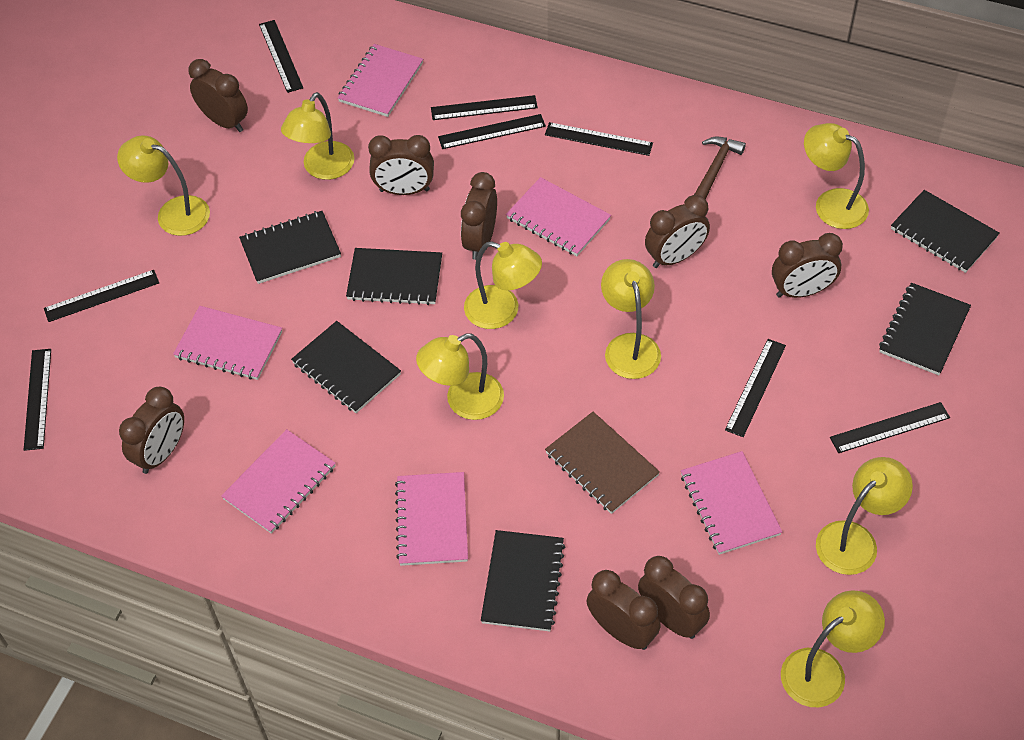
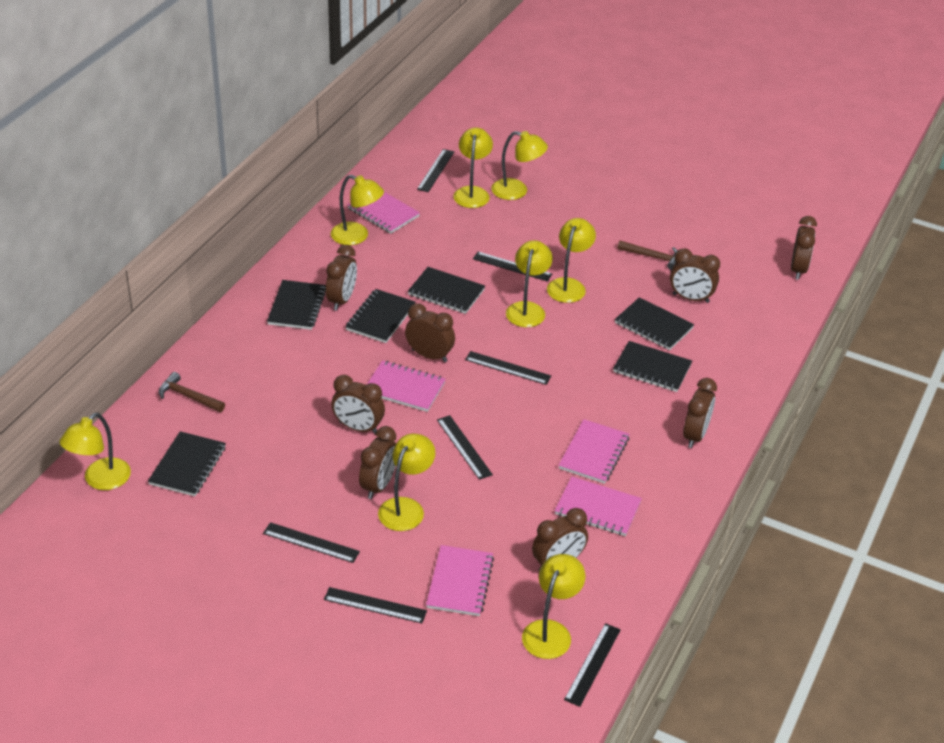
black ruler: [24,349,51,451] [44,270,159,322] [259,20,303,93] [431,95,538,120] [438,114,546,149] [545,122,653,156] [725,339,786,437] [830,402,950,453] = 8 -> [263,522,360,563] [324,587,427,623] [417,149,454,192] [437,415,493,480] [465,351,551,385] [473,252,552,282] [564,623,621,707] = 7
brown hammer: [694,137,746,200] = 1 -> [158,372,225,412] [617,241,678,270] = 2
brown notebook: [545,412,660,514] = 1 -> none = 0
pink notebook: [173,306,282,380] [221,429,336,534] [337,44,423,117] [395,472,468,566] [506,177,611,256] [681,451,782,555] = 6 -> [348,192,420,233] [367,360,446,412] [426,545,494,616] [555,476,642,536] [558,419,629,484] = 5

